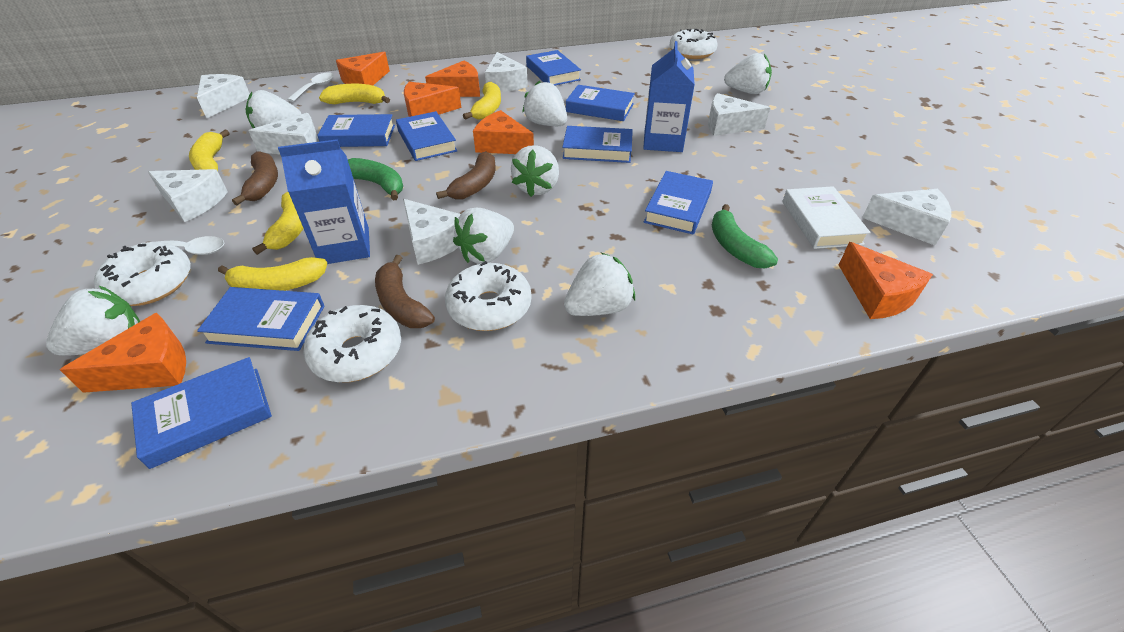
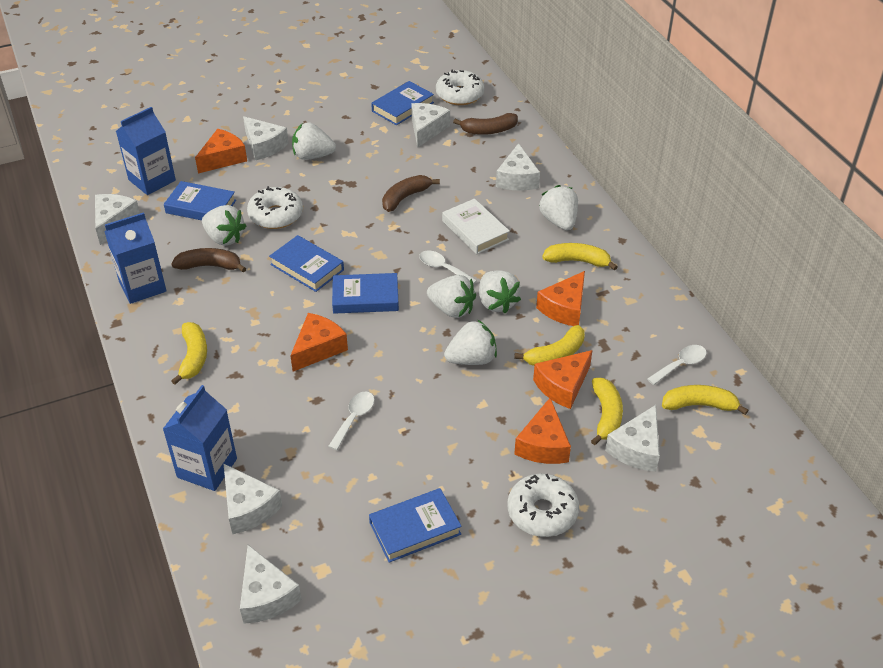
blue book: [131,357,272,469] [197,287,325,351] [317,114,395,147] [396,111,457,161] [526,50,581,85] [562,126,633,163] [566,85,635,121] [644,171,713,234] = 8 -> [164,181,236,220] [269,235,344,292] [332,273,399,314] [369,488,462,563] [371,81,434,125] = 5
blue carton: [278,139,370,264] [643,41,695,152] = 2 -> [104,212,166,304] [116,107,176,195] [163,385,237,491] = 3
green banana: [348,158,403,201] [712,204,778,268] = 2 -> none = 0
orange cheese: [60,313,186,393] [336,52,390,85] [404,82,461,117] [425,61,480,97] [473,110,534,154] [839,242,933,319] = 6 -> [195,129,247,174] [290,313,348,372] [514,398,571,464] [533,350,593,409] [536,271,585,326] = 5
white donut: [94,242,191,306] [303,305,401,382] [445,261,532,331] [669,29,717,59] = 4 -> [247,186,303,229] [436,69,484,105] [508,474,579,537] = 3
white spoon: [141,236,224,255] [287,72,334,102] = 2 -> [328,391,374,450] [419,251,477,285] [647,345,707,385] = 3
white strawberry: [46,286,140,356] [246,90,301,128] [453,208,514,264] [511,145,559,197] [522,81,567,126] [564,253,635,316] [724,53,772,94] = 7 -> [202,205,246,246] [292,122,336,160] [427,275,476,318] [444,320,497,365] [479,270,521,313] [539,185,578,230] = 6

